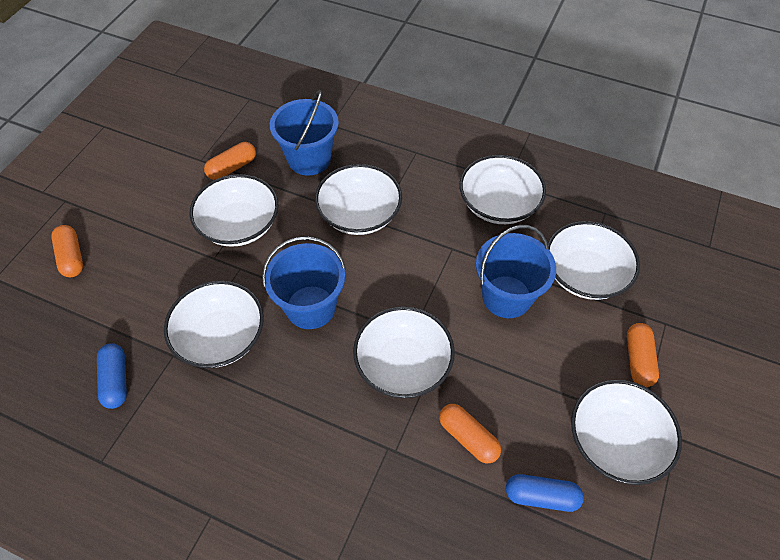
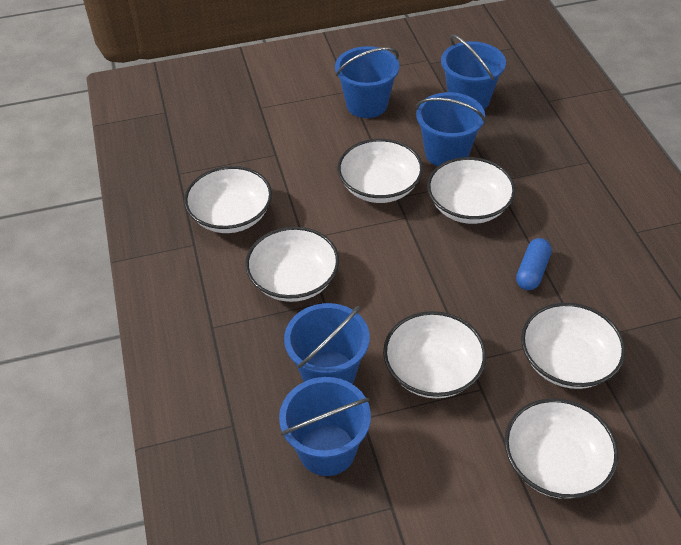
blue bucket: [262,236,346,329] [270,90,339,176] [476,225,556,318] = 3 -> [279,377,371,476] [284,303,370,384] [335,46,400,118] [416,92,486,166] [441,35,506,109] = 5
blue capsule: [97,343,127,409] [506,474,584,512] = 2 -> [516,238,552,290] = 1
orange capsule: [51,225,83,277] [204,142,256,180] [439,404,501,463] [627,323,659,387] = 4 -> none = 0

